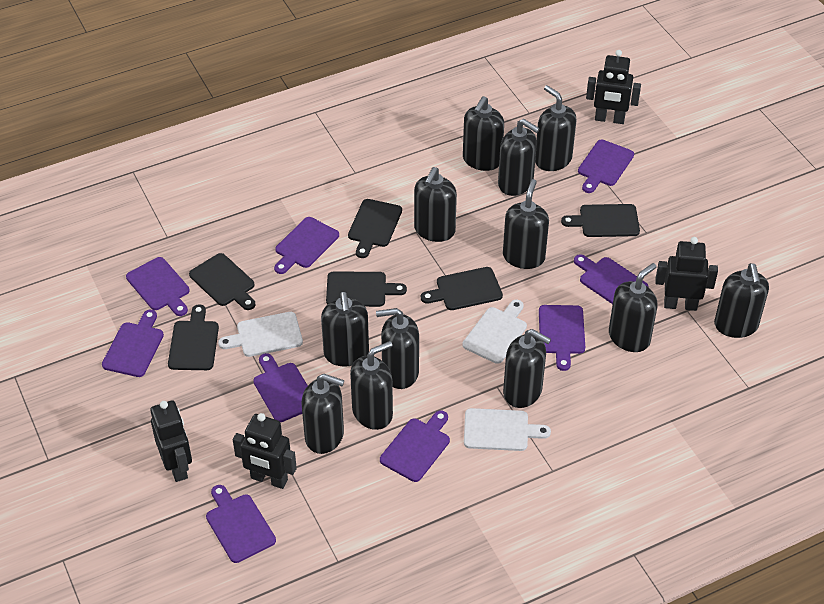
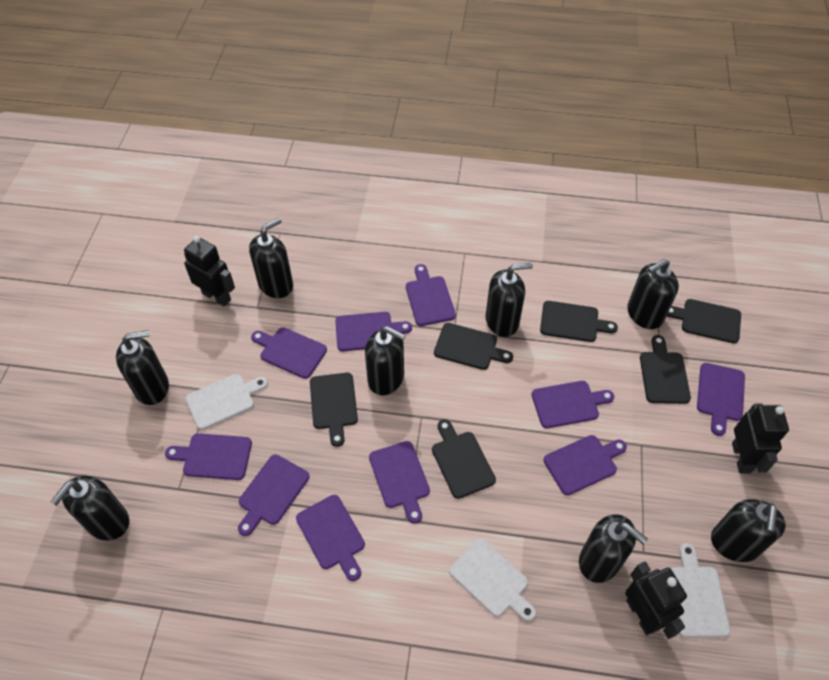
black robot: [150,400,192,482] [233,413,297,489] [586,50,641,124] [655,237,718,311] = 4 -> [184,236,235,306] [625,561,687,639] [732,404,789,473] = 3
black soap dispenser: [302,374,344,454] [321,292,369,367] [350,341,393,430] [376,308,419,389] [414,167,457,242] [463,96,504,171] [498,119,540,196] [503,179,549,269] [503,329,551,408] [535,85,576,171] [609,263,657,352] [714,263,769,338] = 12 -> [50,476,129,541] [116,330,169,405] [249,218,293,298] [365,326,406,395] [486,263,533,337] [579,514,648,583] [627,259,679,329] [711,499,786,562] = 8
purple cutting board: [102,310,164,377] [126,257,190,316] [206,485,276,563] [253,353,308,422] [274,217,339,274] [380,410,450,482] [539,305,585,371] [574,254,648,304] [578,140,634,193] = 9 -> [165,433,252,480] [238,455,309,536] [251,327,327,379] [296,495,365,581] [335,312,412,351] [369,441,430,524] [406,264,456,326] [532,381,614,428] [544,435,627,495] [697,363,745,436] = 10

